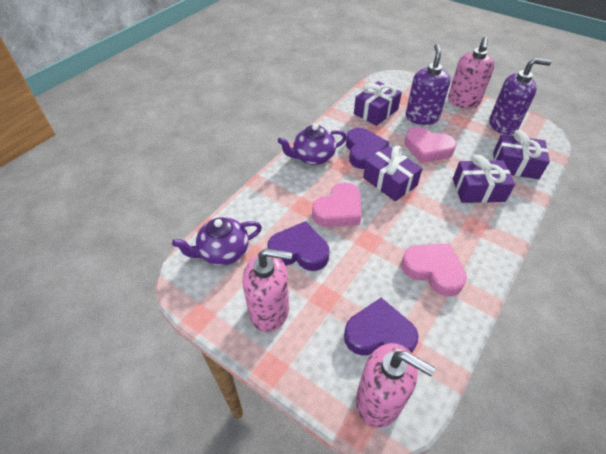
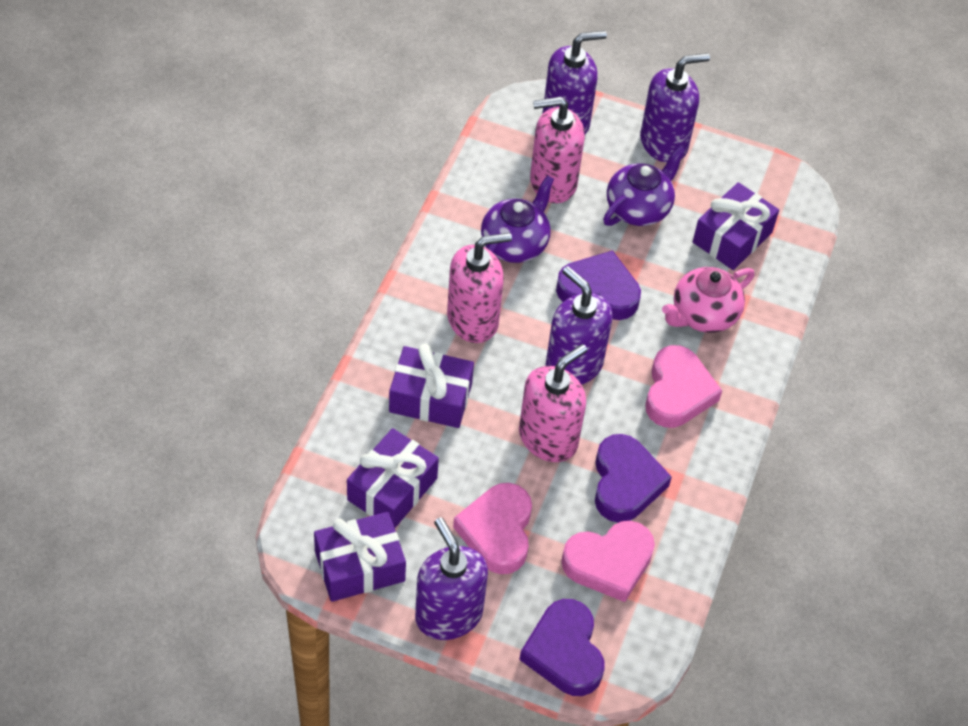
pink teapot: none = 0 -> [662,267,755,333] = 1
purple soap dispenser: [406,44,450,125] [489,58,552,135] = 2 -> [415,517,488,640] [543,30,607,134] [546,266,613,385] [640,53,710,163] = 4

